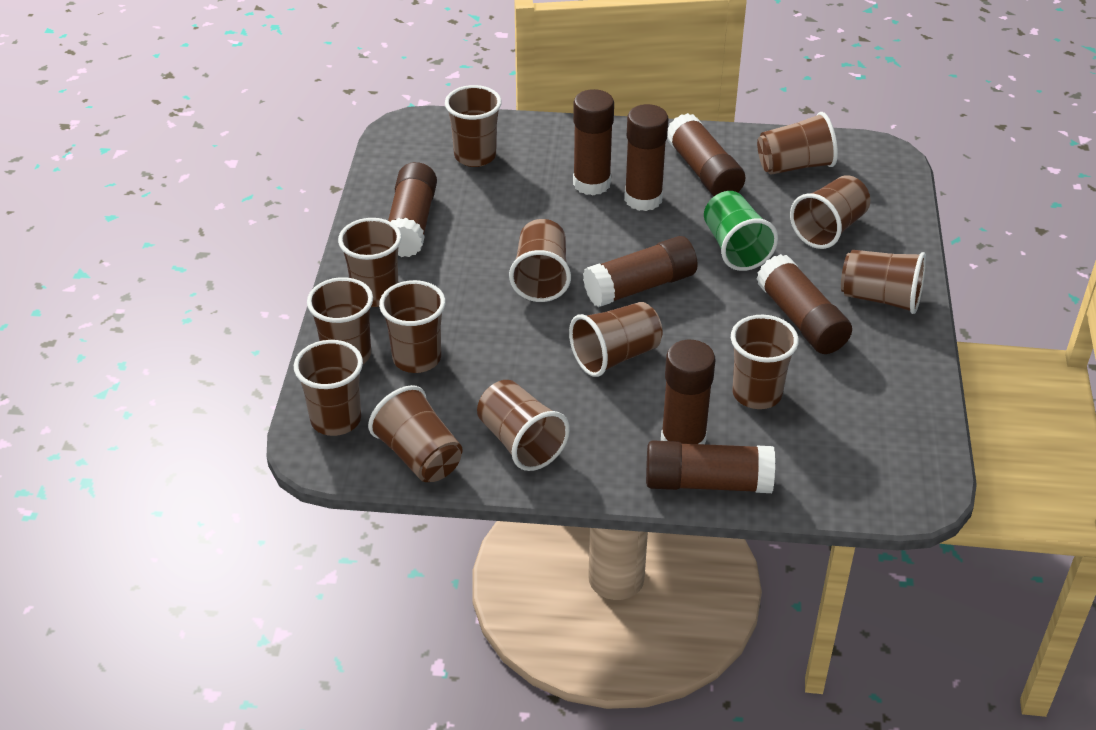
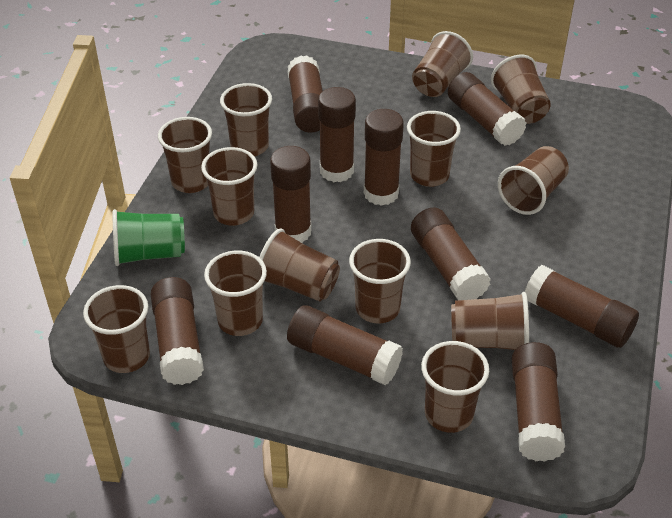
brown glue stick: [388,162,437,257] [573,89,614,196] [583,236,698,307] [624,104,668,211] [646,440,775,493] [661,340,715,444] [667,113,746,196] [756,254,852,354] = 8 -> [151,277,204,385] [270,146,312,243] [287,55,323,133] [287,305,403,385] [318,87,356,182] [364,109,404,206] [411,207,491,300] [448,72,526,146] [512,342,565,462] [525,265,639,348] = 10

